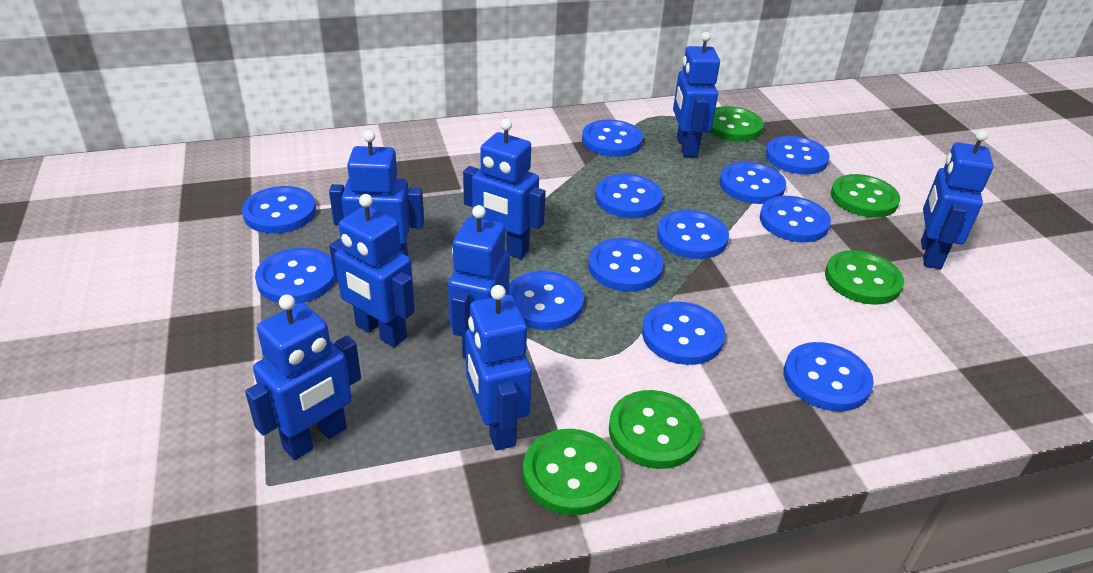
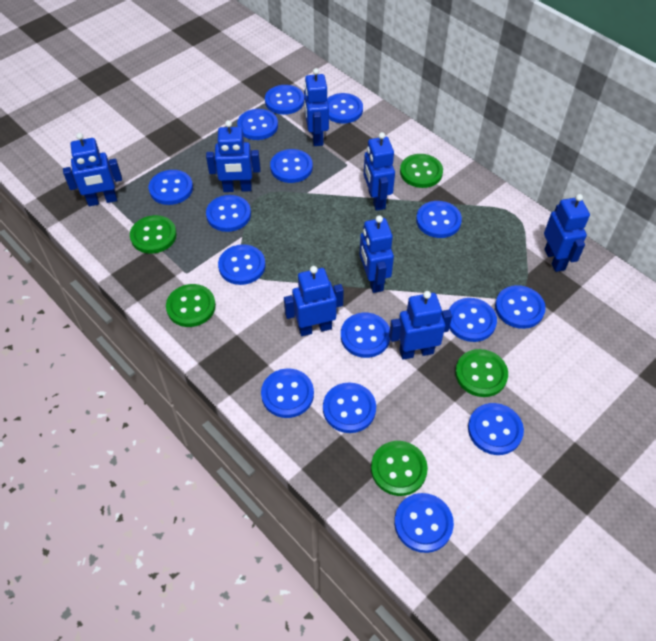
blue button: [242,186,316,234] [255,248,335,304] [509,271,584,330] [582,119,643,157] [588,238,663,292] [595,174,663,218] [642,302,725,365] [657,210,729,259] [719,162,786,204] [760,196,831,242] [766,136,830,175] [784,342,874,411] = 12 -> [149,170,193,205] [206,195,251,232] [218,244,266,285] [237,109,278,140] [261,368,314,418] [265,85,304,115] [270,149,313,183] [323,382,376,433] [327,93,363,124] [341,313,390,358] [394,493,454,553] [416,201,462,238] [449,298,497,342] [468,403,524,455] [495,285,546,329] = 15

